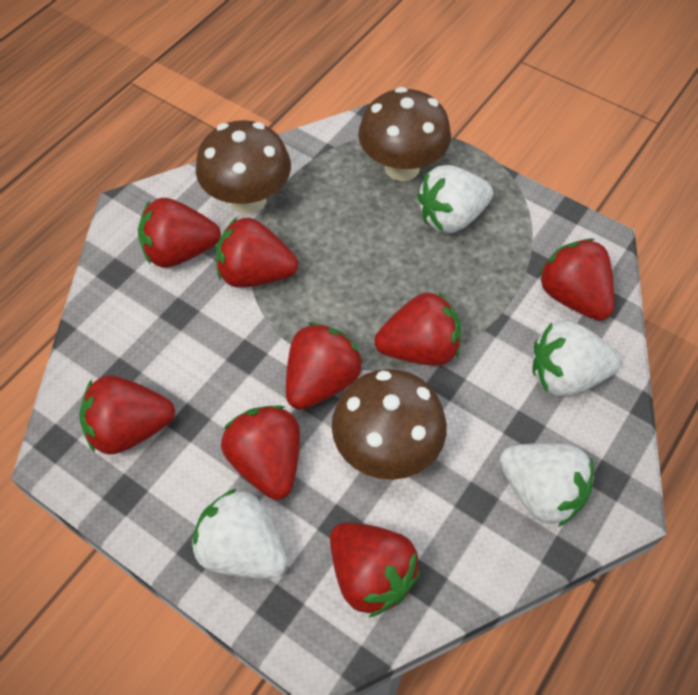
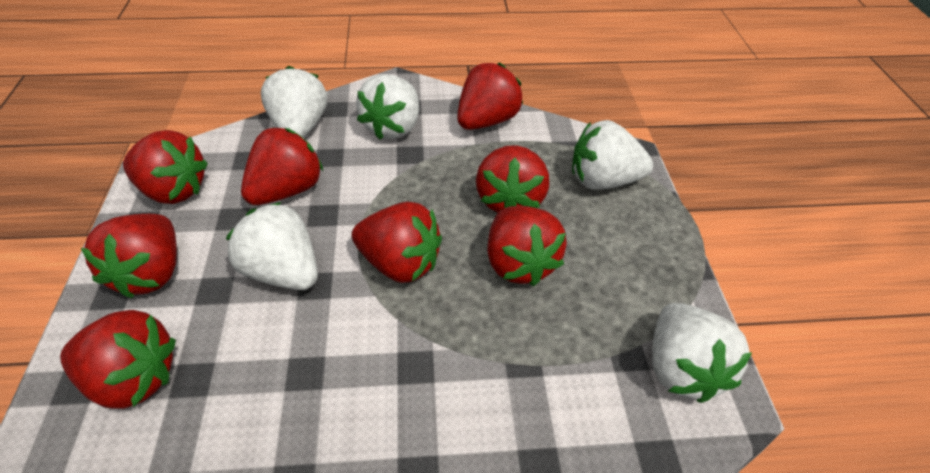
brown mushroom: [196,120,291,214] [332,369,447,480] [358,87,451,181] = 3 -> none = 0
white strawberry: [192,488,288,579] [417,165,493,233] [500,443,594,527] [532,320,621,396] = 4 -> [226,202,318,290] [261,66,327,138] [356,74,419,140] [572,120,653,190] [652,303,752,403] = 5

